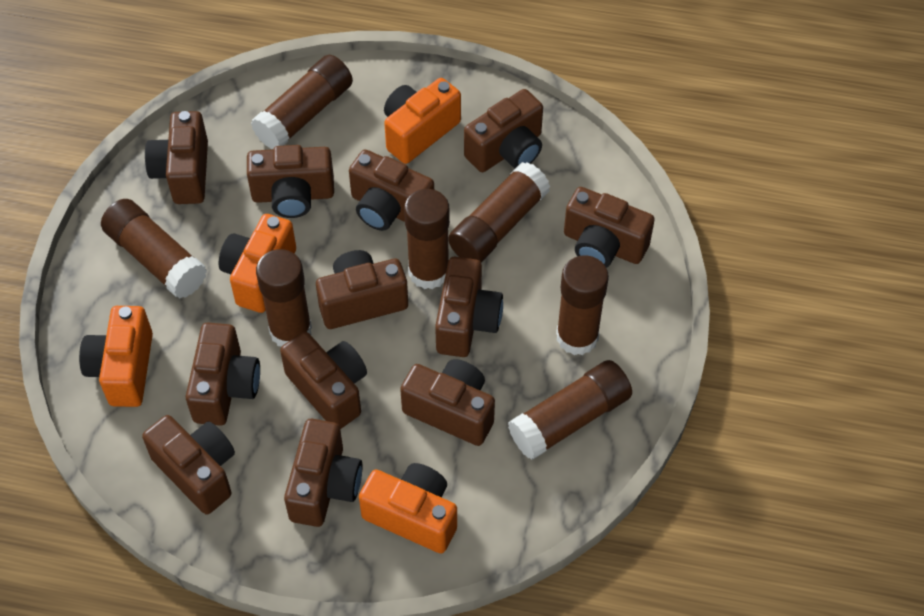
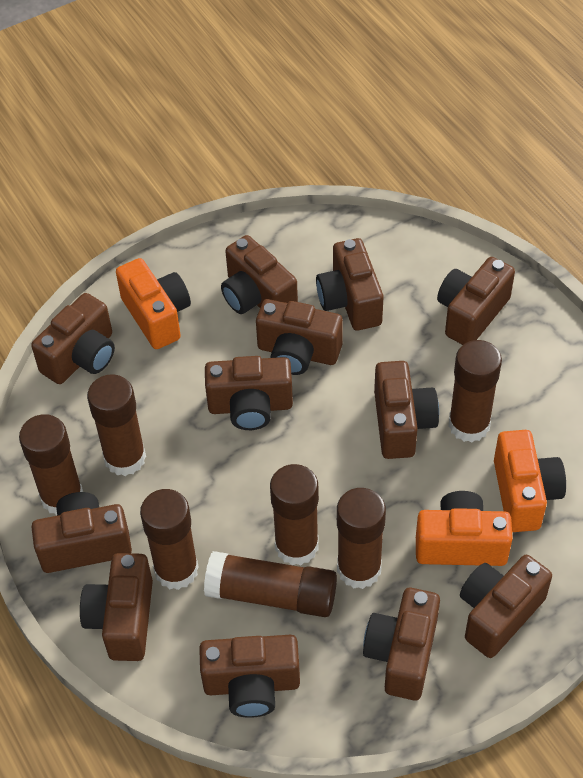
orange camera: [79,306,153,407] [219,214,296,313] [359,463,457,554] [384,78,461,164] = 4 -> [116,258,191,349] [416,491,513,566] [494,430,566,532] = 3

